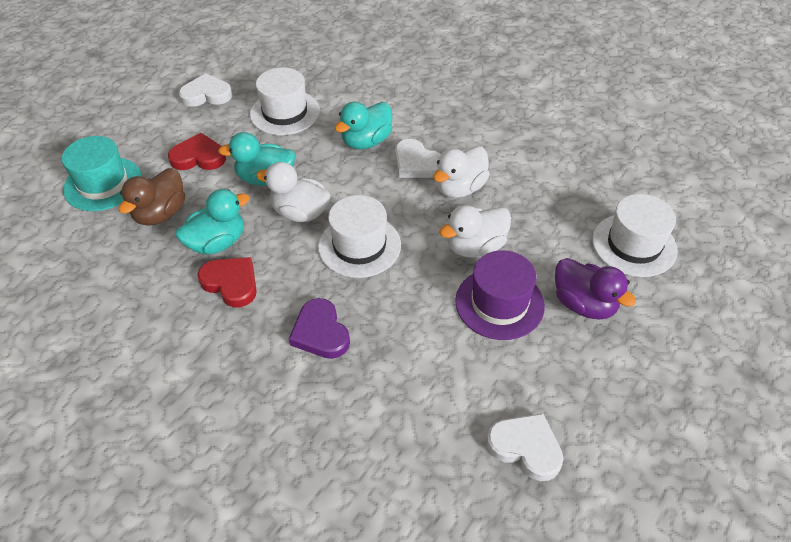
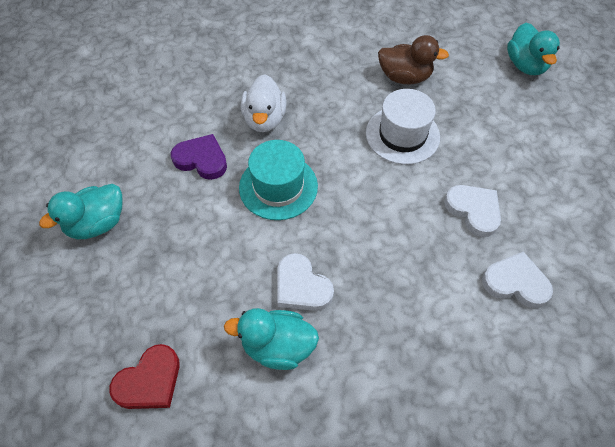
purple duck: [555,258,636,320] = 1 -> none = 0
purple hat: [455,250,545,340] = 1 -> none = 0
red heart: [168,133,226,170] [197,257,257,307] = 2 -> [109,344,180,409] = 1
white duck: [256,162,331,222] [433,146,490,198] [439,205,511,258] = 3 -> [241,74,287,132] = 1
white hat: [250,67,320,135] [318,195,401,278] [592,194,678,277] = 3 -> [366,89,440,165] = 1

